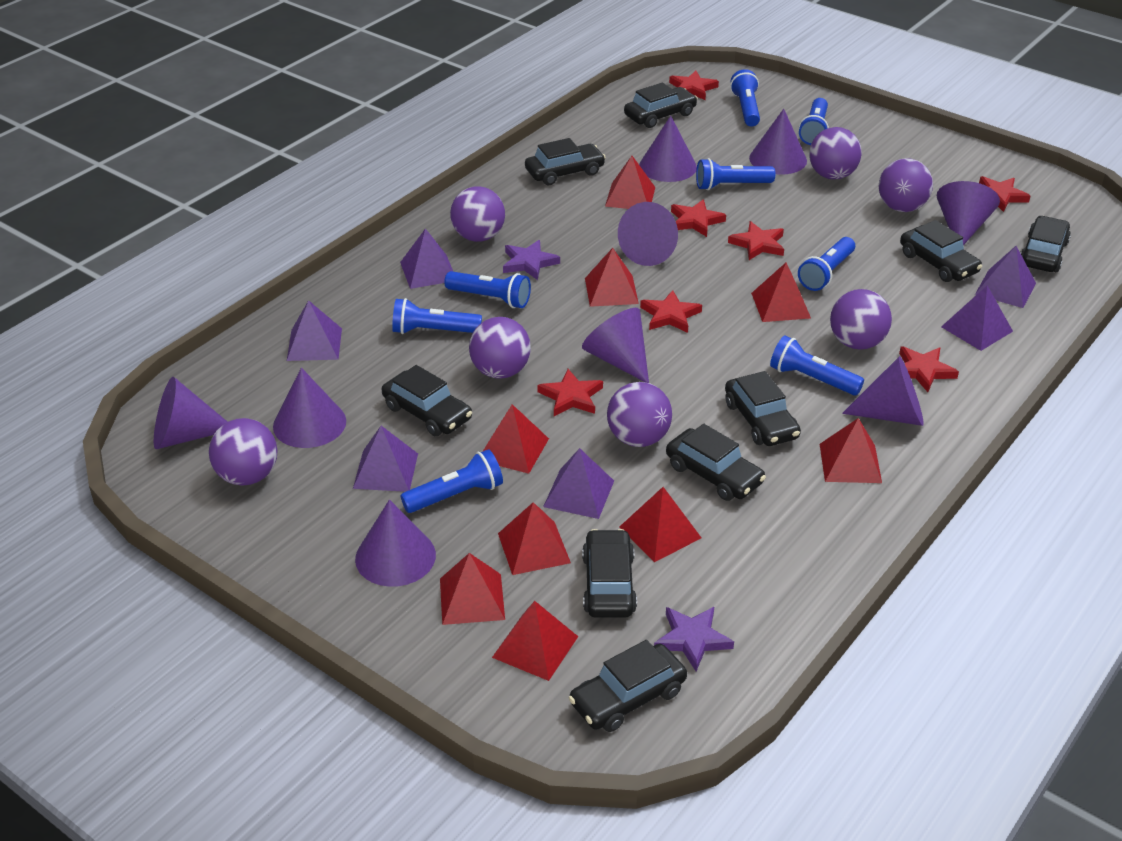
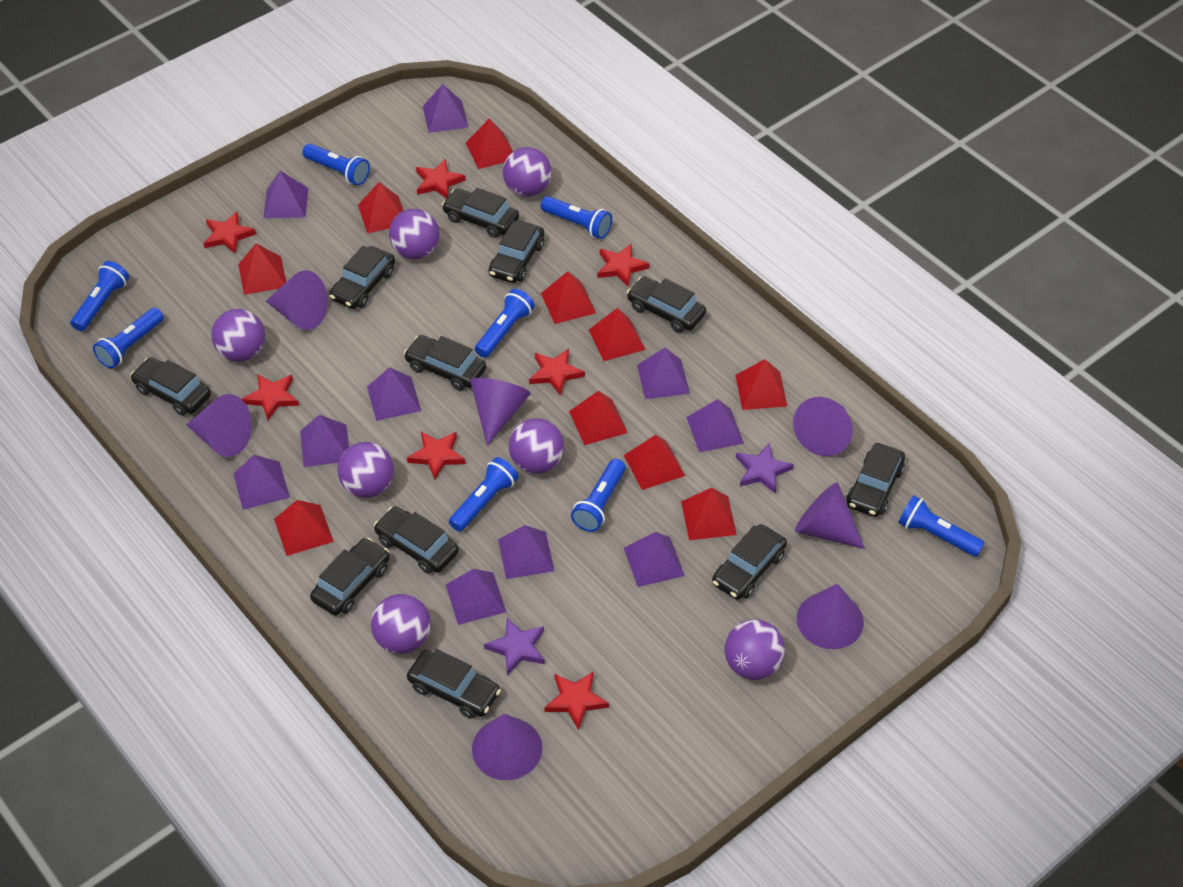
black car: [382,365,472,436] [525,138,606,185] [569,640,687,732] [582,529,637,617] [624,82,698,128] [666,424,766,501] [725,371,801,446] [900,220,982,282] [1021,216,1071,272] = 9 -> [131,357,211,416] [310,538,390,616] [329,246,395,309] [374,506,459,574] [404,335,486,390] [407,649,501,719] [442,188,519,238] [488,221,544,283] [627,276,706,333] [712,524,787,600] [846,443,905,517] = 11
purple cone: [154,377,227,449] [273,368,346,448] [355,499,436,587] [582,308,649,383] [618,202,678,266] [639,116,697,182] [749,109,807,174] [842,356,924,426] [937,181,1000,245] = 9 -> [186,394,252,457] [266,270,328,330] [470,378,531,446] [472,714,542,780] [793,397,853,456] [795,483,865,549] [797,584,864,649] = 7
purple pyramid: [287,300,342,361] [353,426,418,492] [400,228,453,289] [543,448,614,519] [941,286,1013,351] [975,246,1036,308] = 6 -> [233,455,290,510] [264,171,308,218] [300,415,349,467] [367,367,421,421] [423,84,468,133] [446,569,506,625] [498,525,554,579] [624,532,685,587] [637,348,690,399] [687,399,744,452] = 10
red pyramid: [440,553,505,625] [482,404,549,474] [492,601,578,681] [498,502,571,575] [585,248,639,307] [605,156,655,209] [620,487,701,562] [751,262,811,322] [820,418,882,483] = 9 -> [238,243,286,295] [274,500,334,556] [358,182,404,233] [466,118,513,169] [541,271,596,324] [569,391,628,445] [589,308,646,361] [624,435,685,490] [681,488,737,540] [735,359,787,410] = 10

